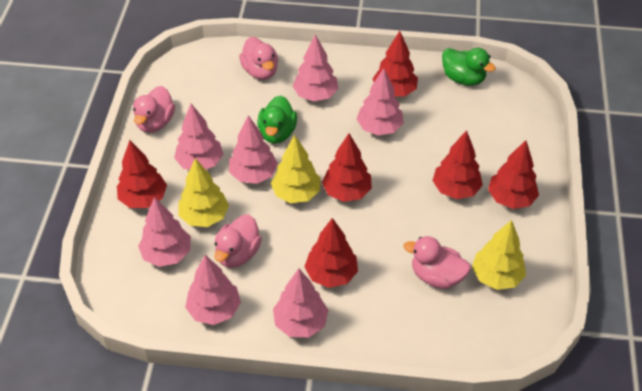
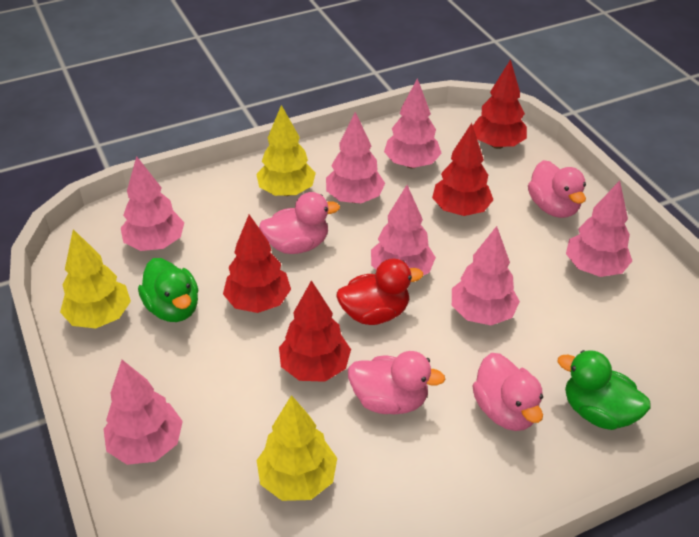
red duck: none = 0 -> [337,259,423,325] = 1
red tree: [117,140,167,208] [304,218,358,288] [322,133,372,202] [372,31,418,97] [432,130,483,199] [488,140,539,209] = 6 -> [223,215,291,313] [279,280,351,382] [432,123,493,216] [473,59,527,149] = 4

